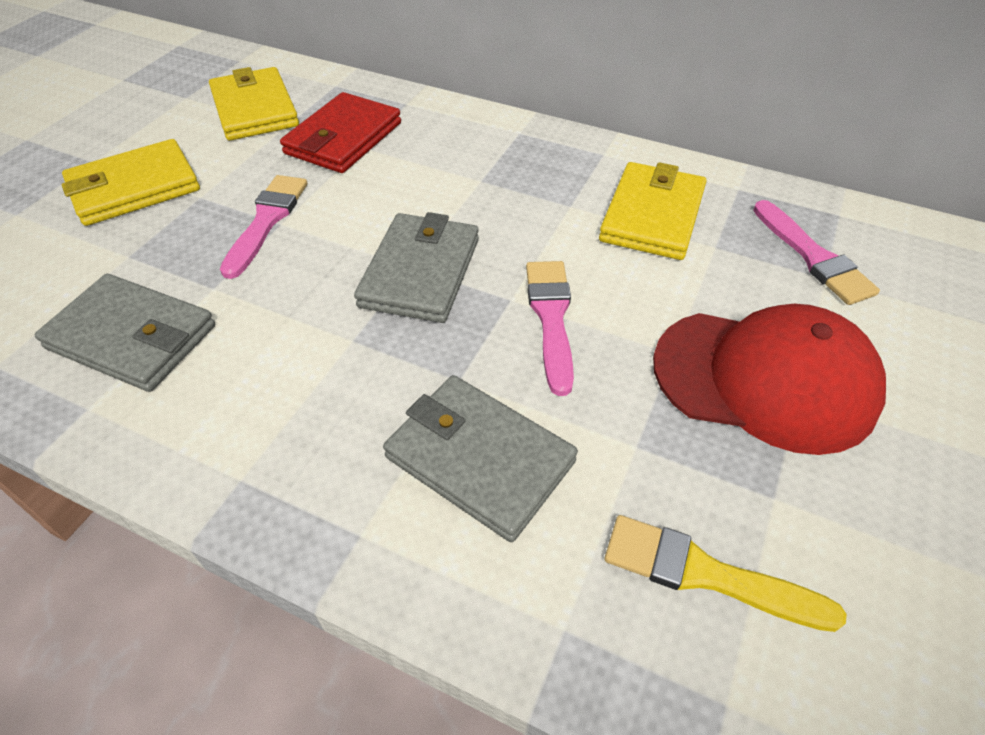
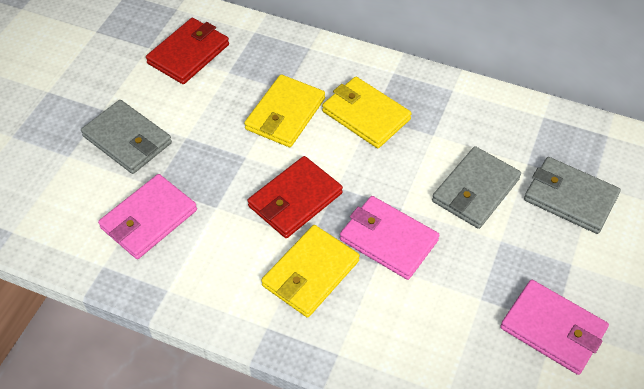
pink brush: [220,175,307,279] [526,261,574,396] [753,200,880,305] = 3 -> none = 0
pink wallet: none = 0 -> [98,174,197,259] [340,196,439,280] [500,280,609,375] = 3
red cap: [653,304,886,455] = 1 -> none = 0
red wallet: [280,92,401,173] = 1 -> [146,18,229,84] [247,156,343,238] = 2
yellow brush: [605,515,846,632] = 1 -> none = 0

